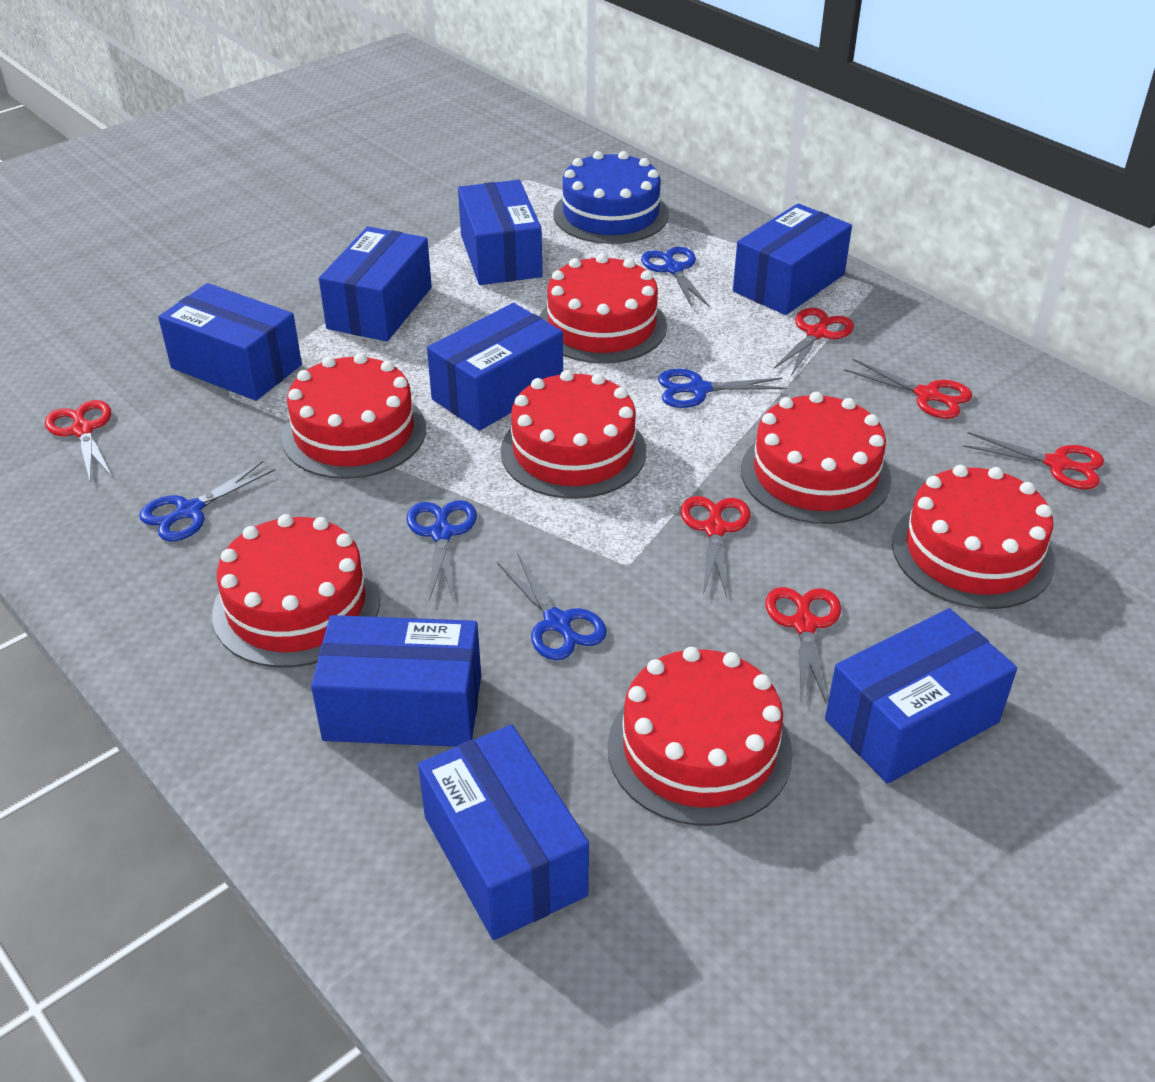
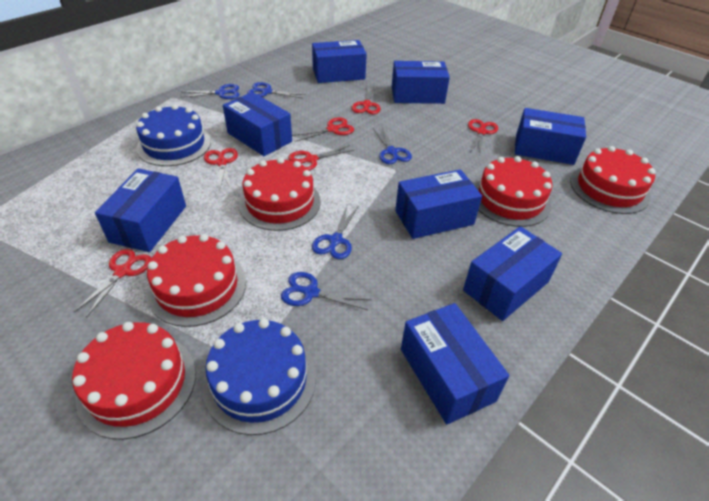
blue cake: [553,151,669,244] = 1 -> [136,104,211,166] [202,319,316,435] = 2
red cake: [212,514,380,668] [281,353,426,479] [500,370,646,499] [539,254,667,363] [608,647,793,826] [741,392,891,524] [892,465,1055,609] = 7 -> [72,322,196,440] [147,234,246,327] [239,157,321,231] [474,156,553,227] [570,146,656,214] = 5

